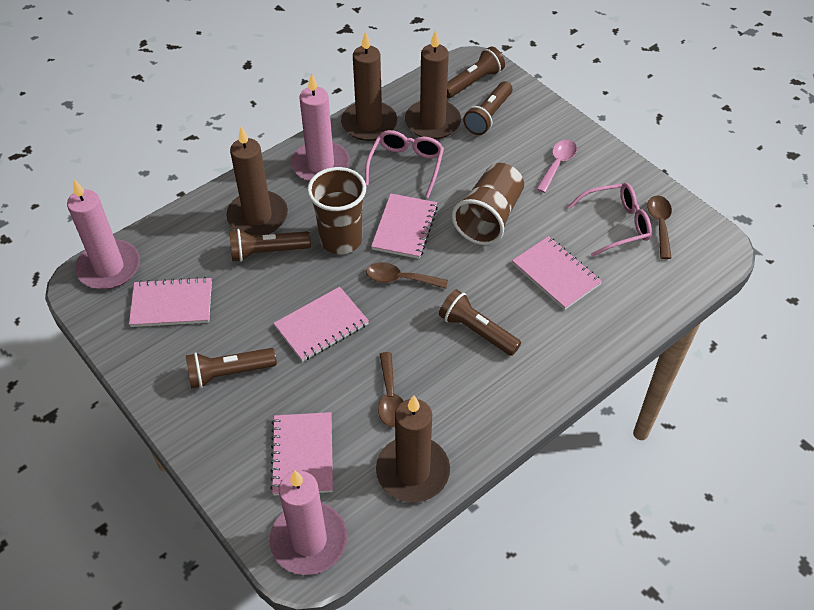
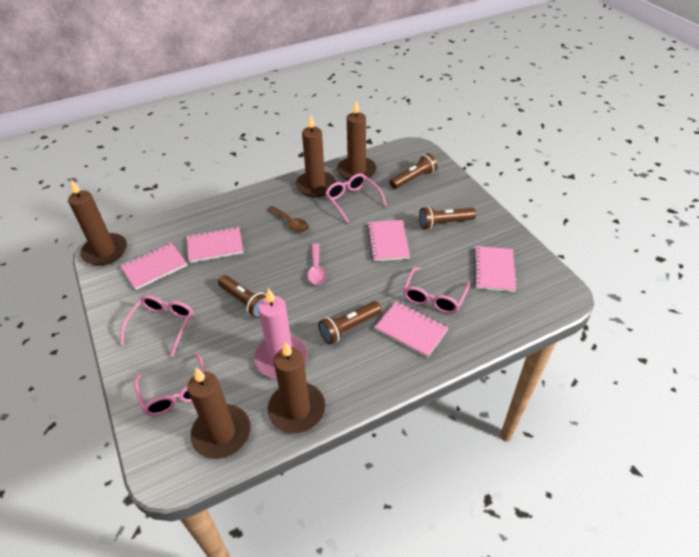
brown candle: [226,127,288,236] [341,31,397,141] [376,395,450,502] [405,30,461,139] = 4 -> [68,180,127,266] [187,368,251,459] [268,341,326,433] [296,115,336,197] [337,101,377,180] = 5
brown cup: [307,167,366,254] [452,163,524,245] = 2 -> none = 0
brown flashlight: [186,348,277,389] [229,229,311,262] [439,289,521,356] [447,46,505,98] [463,81,513,135] = 5 -> [218,275,266,318] [318,301,382,344] [390,153,438,189] [419,206,476,229] = 4
brown spoon: [366,262,448,289] [378,352,403,427] [647,196,672,259] = 3 -> [268,206,309,233] = 1
pink candle: [67,179,140,289] [270,470,347,575] [291,73,350,182] = 3 -> [254,288,308,379] = 1
pink glasses: [365,130,444,198] [567,183,652,257] = 2 -> [120,295,193,357] [134,353,206,416] [325,173,387,223] [403,267,470,314] = 4

